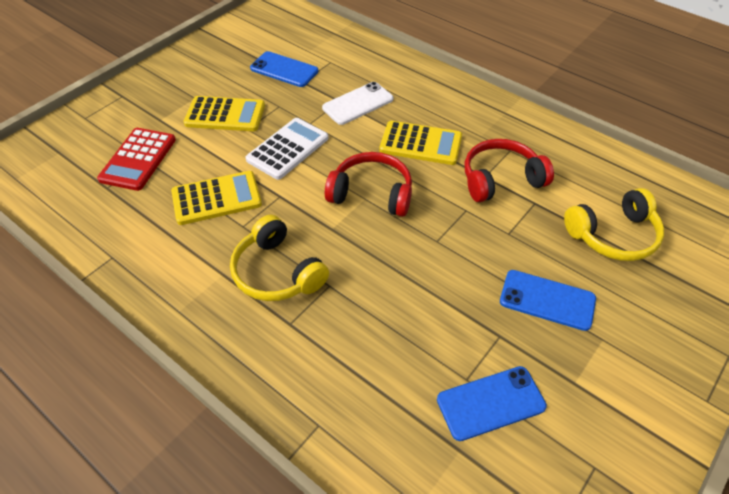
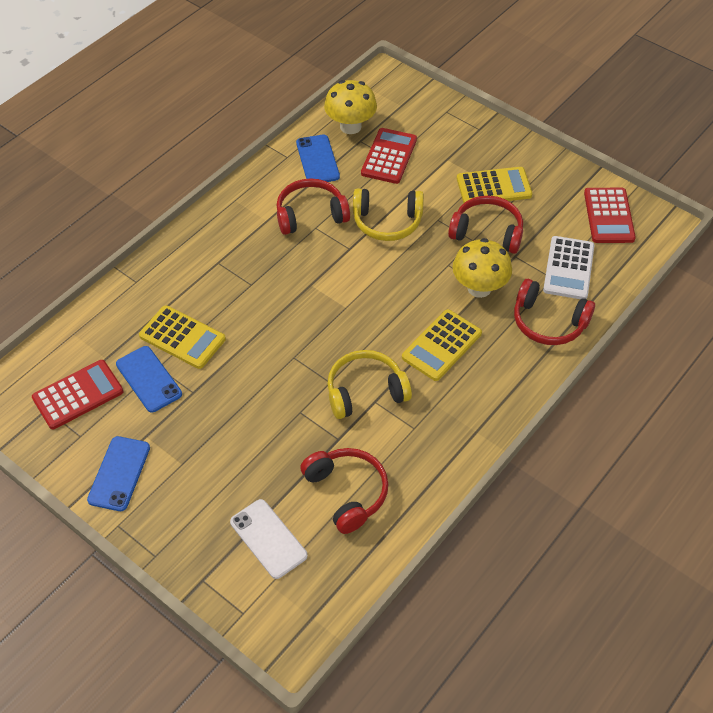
red calculator: [97,128,176,191] = 1 -> [32,360,123,429] [361,128,417,184] [584,188,636,243] = 3
red headphones: [325,152,412,217] [465,139,554,202] = 2 -> [277,178,350,235] [300,448,389,534] [448,196,523,254] [514,279,595,345] = 4
yellow mushroom: none = 0 -> [324,80,377,134] [452,238,512,298] = 2

